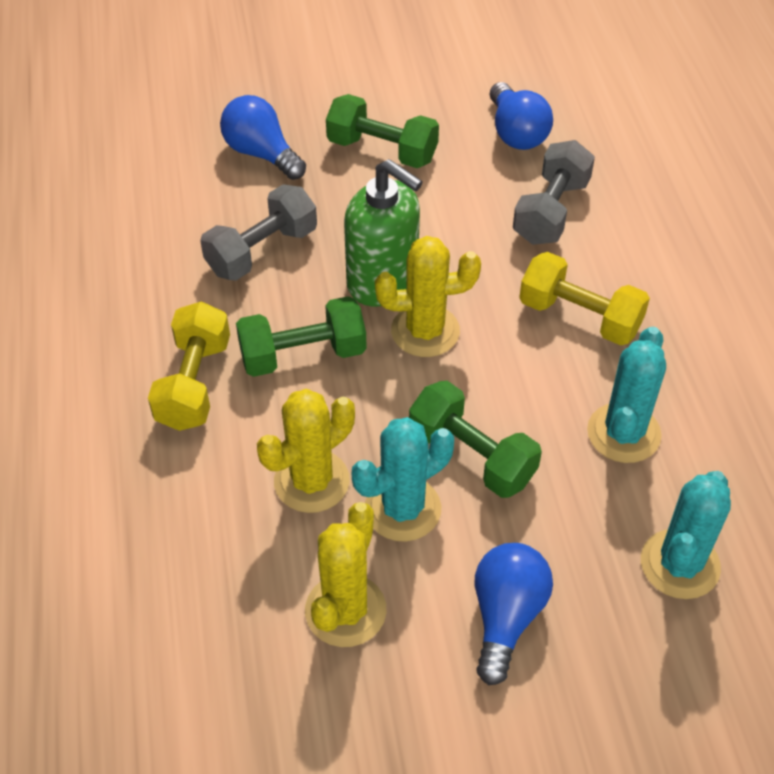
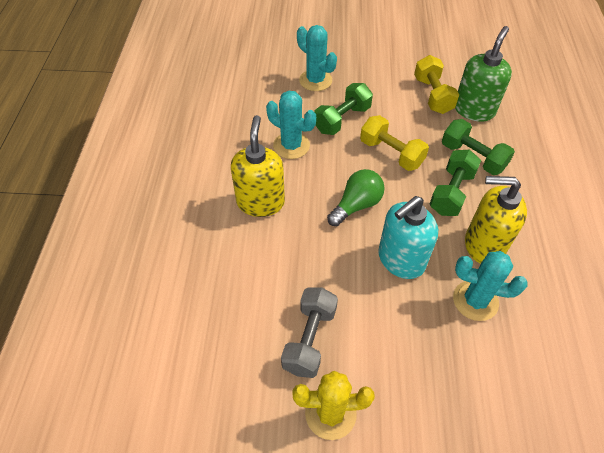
blue light bulb: [220,95,306,180] [475,543,553,685] [490,82,553,150] = 3 -> none = 0
green light bulb: none = 0 -> [327,169,385,226] = 1
grey dumbbell: [200,184,317,281] [513,140,595,245] = 2 -> [281,287,338,378] = 1
turquoise soap dispenser: none = 0 -> [378,196,438,279] = 1
yellow cactus: [257,389,355,513] [305,502,386,647] [375,236,481,357] = 3 -> [292,371,375,440] = 1
yellow soap dispenser: none = 0 -> [231,115,285,217] [465,176,527,264] = 2

